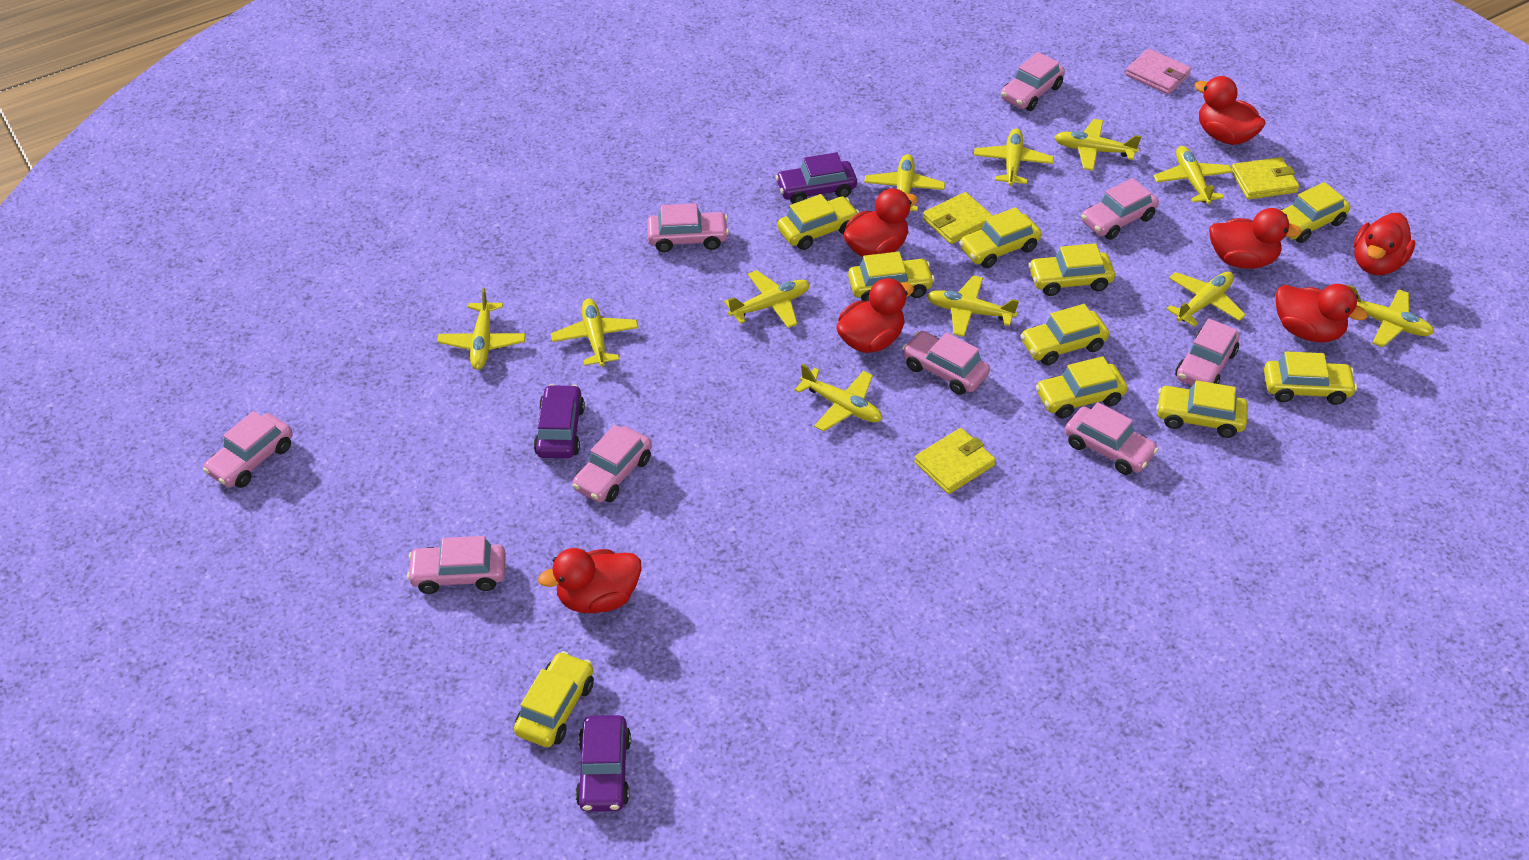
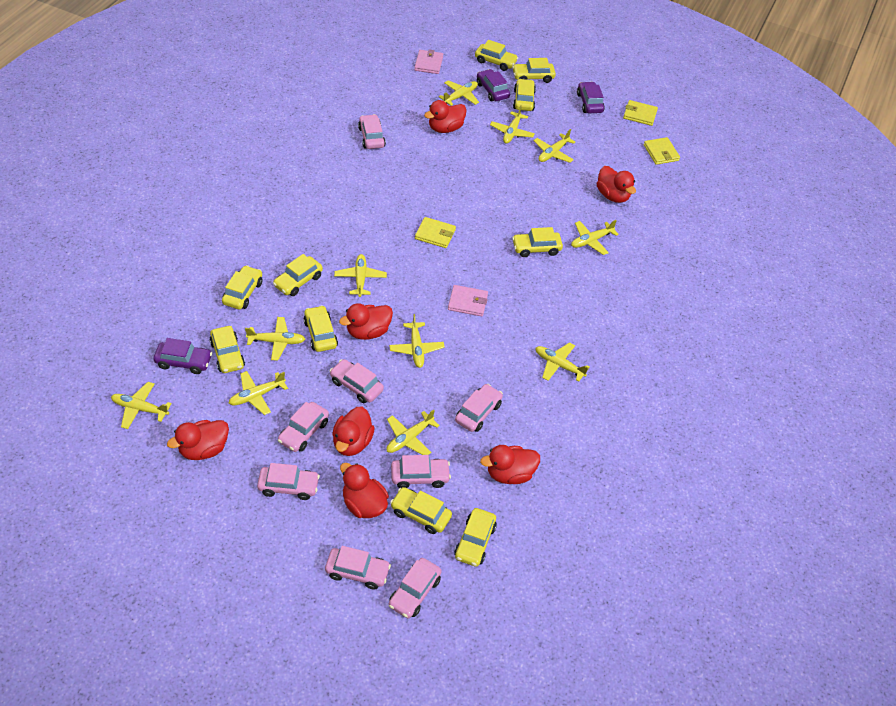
pink car: [203,411,293,488] [407,536,506,594] [572,425,652,502] [647,203,729,252] [902,331,990,395] [1001,52,1065,111] [1065,402,1159,475] [1081,178,1159,240] [1175,318,1240,386] = 9 -> [257,463,320,500] [278,402,329,452] [325,546,391,590] [330,359,384,403] [358,114,386,149] [389,558,441,618] [391,455,451,488] [455,384,503,432] = 8
pink wallet: [1125,49,1191,94] = 1 -> [414,50,443,74] [448,285,488,316] = 2

